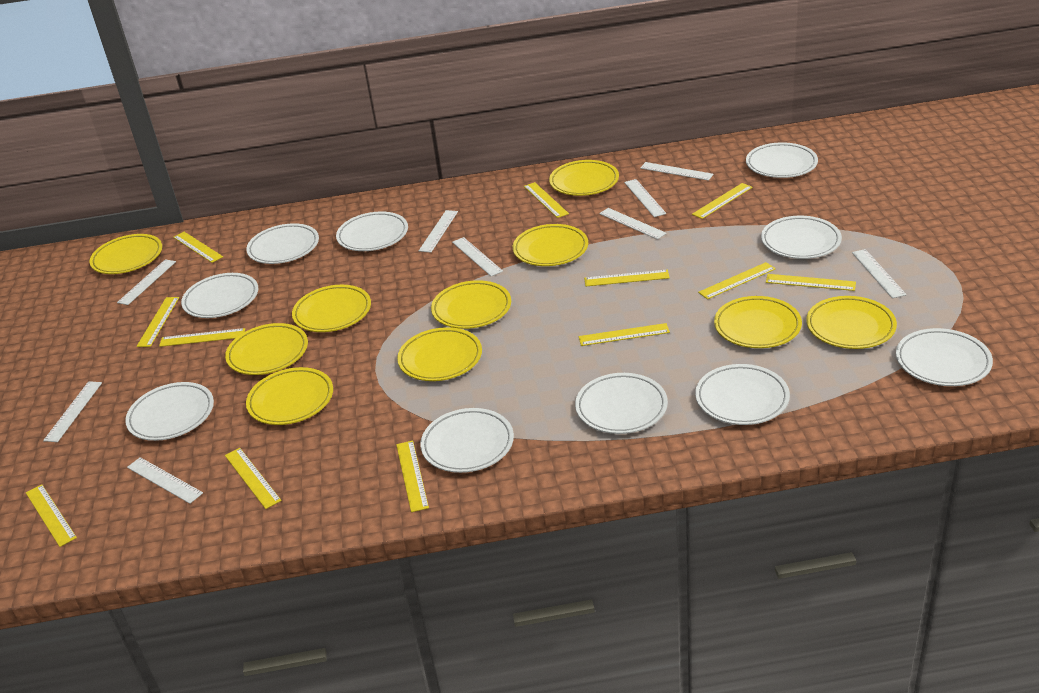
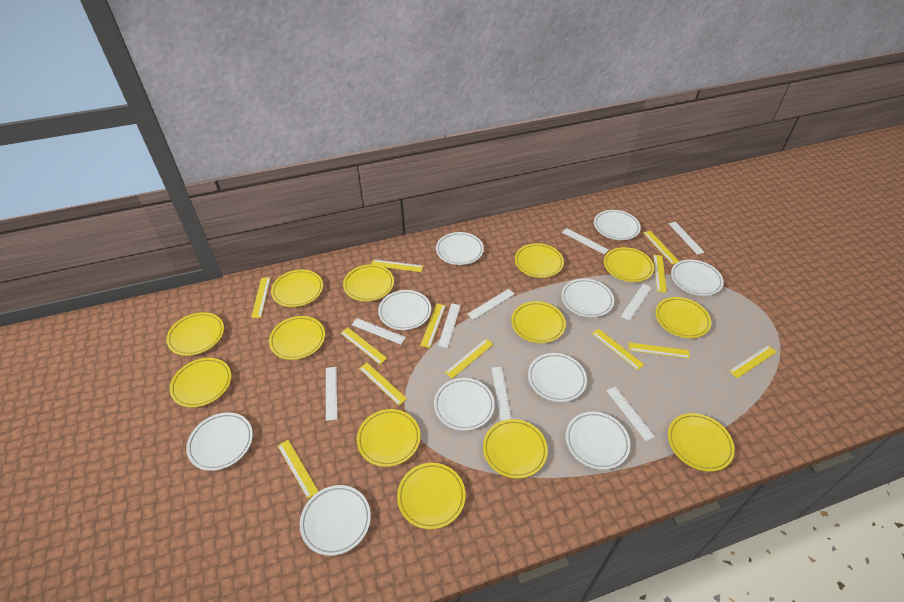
yellow plate: [90,234,162,274] [225,323,308,375] [246,367,333,425] [292,285,371,332] [397,327,482,381] [431,280,511,329] [513,224,588,266] [549,160,619,196] [714,296,802,348] [806,296,897,349] = 10 -> [166,312,224,356] [170,358,231,408] [269,316,325,360] [271,269,323,307] [343,264,394,301] [357,409,420,467] [397,463,466,529] [483,419,548,479] [511,301,566,343] [515,243,564,278] [604,247,654,282] [655,297,711,338] [668,413,735,472] = 13

